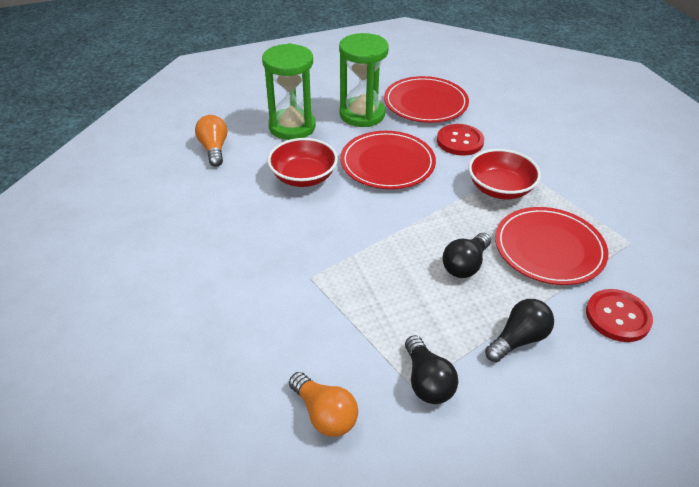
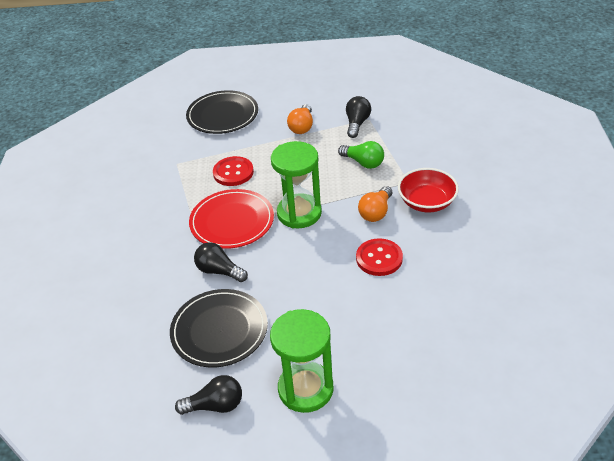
black plate: none = 0 -> [170,289,268,367] [186,90,258,134] = 2
green light bulb: none = 0 -> [338,141,384,169] = 1
red bowl: [268,138,338,187] [468,149,541,199] = 2 -> [398,168,459,212] = 1
red plate: [340,131,436,189] [384,76,469,123] [495,207,608,285] = 3 -> [189,189,274,249] = 1

